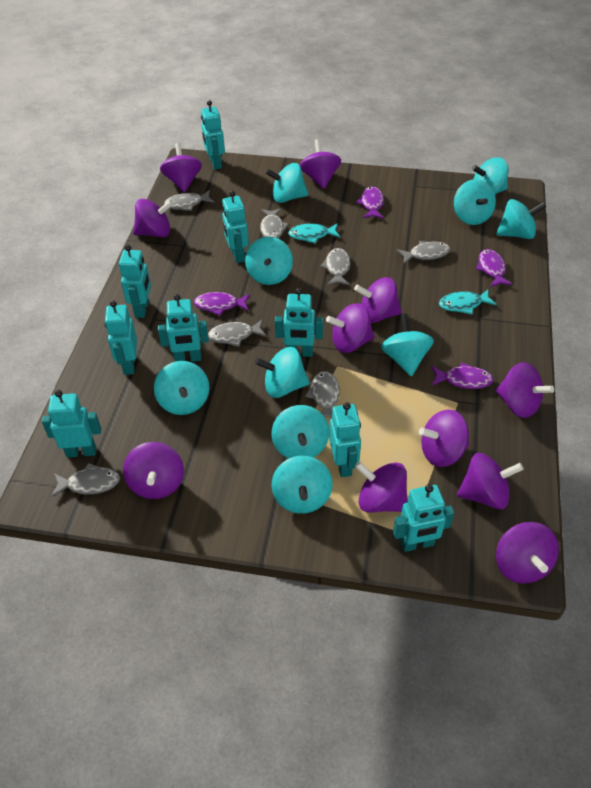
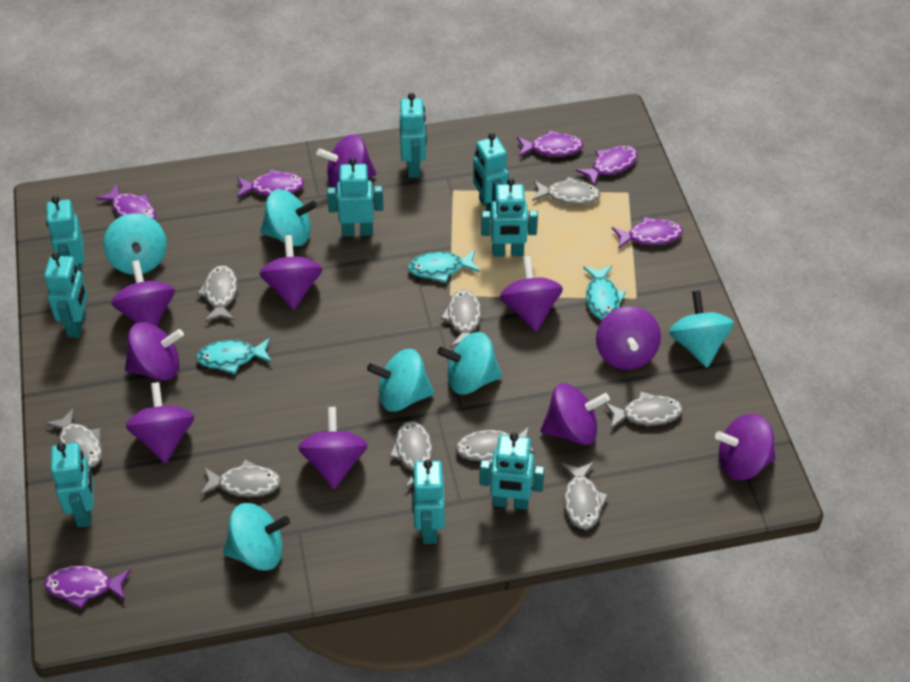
grey fish: [51,463,120,497] [164,190,214,211] [208,320,267,346] [260,208,289,239] [305,371,340,417] [320,248,351,285] [397,241,451,264] = 7 -> [45,408,102,468] [197,265,238,322] [200,460,281,497] [389,421,433,488] [440,290,482,347] [455,427,535,465] [532,177,601,205] [562,462,608,529] [605,391,683,429] = 9
purple fish: [194,292,250,316] [356,187,384,219] [432,362,494,389] [476,249,513,287] = 4 -> [45,565,131,609] [96,184,156,220] [237,169,304,198] [517,130,583,157] [576,146,638,186] [612,217,683,249] = 6
purple spinning top: [123,442,184,499] [133,199,173,237] [160,143,202,193] [300,139,341,189] [326,303,375,353] [354,277,402,323] [355,462,408,513] [419,410,469,467] [457,453,524,509] [496,362,554,418] [496,522,559,583] = 11 -> [111,260,175,326] [125,322,184,381] [126,382,194,464] [259,235,322,310] [298,407,368,489] [316,135,376,191] [500,256,563,332] [541,383,610,445] [596,306,661,370] [715,414,776,480] = 10
turquoise fish: [288,223,340,244] [439,289,497,314] = 2 -> [196,338,272,374] [408,250,480,283] [583,266,626,320] = 3
turquoise spinning top: [154,361,209,415] [245,237,293,285] [255,347,310,398] [265,163,308,203] [271,405,329,459] [271,456,333,514] [381,313,434,376] [454,179,496,225] [472,157,508,194] [496,199,546,239] = 10 -> [103,213,167,275] [223,503,290,571] [260,190,317,246] [367,349,434,412] [437,332,502,394] [669,290,734,368] = 6

